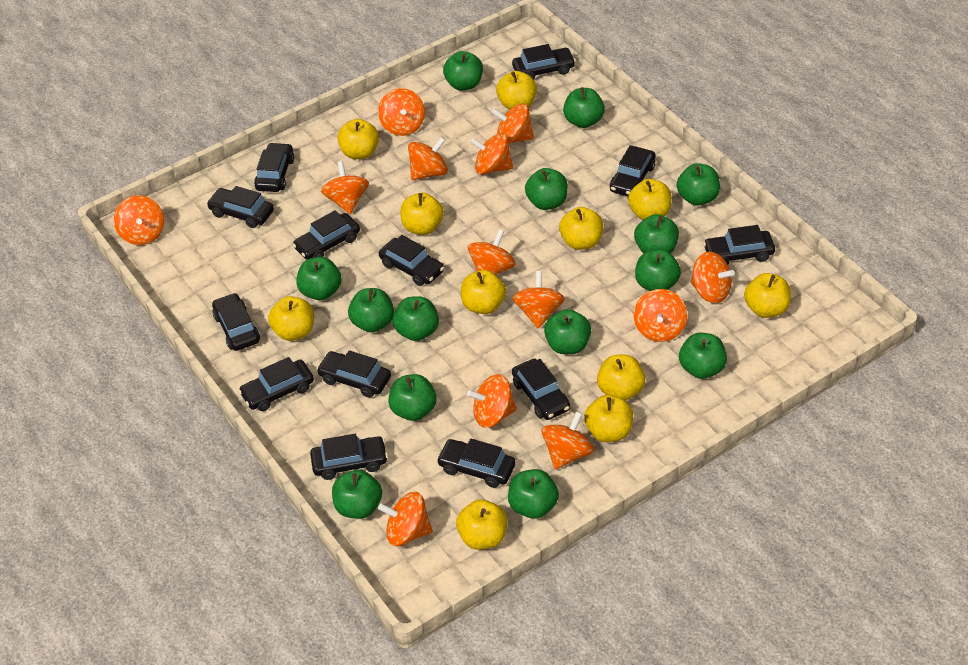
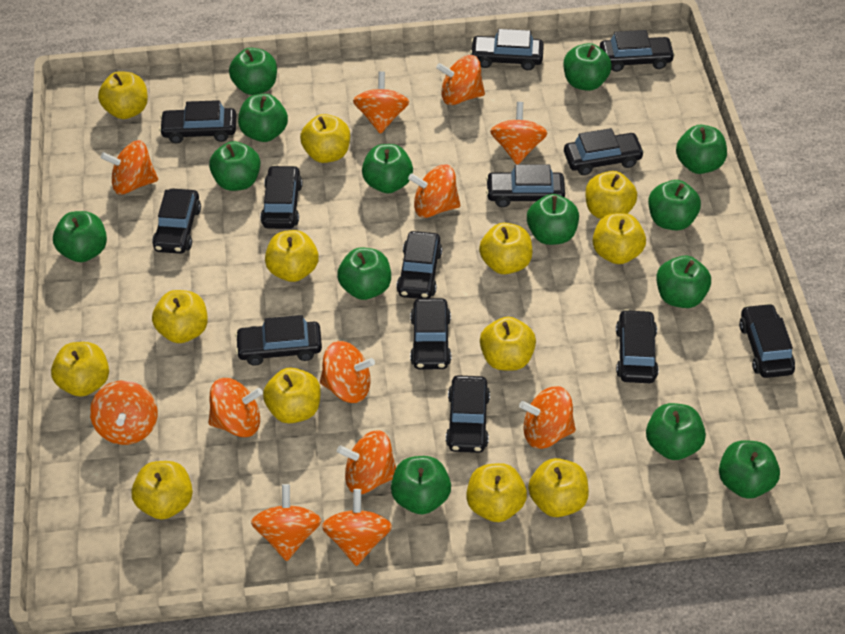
orange spinning top: [114,195,164,245] [321,161,369,214] [378,88,425,136] [378,492,433,546] [408,137,448,180] [467,374,517,428] [468,229,516,275] [470,133,513,175] [491,103,534,144] [512,271,565,329] [541,411,594,469] [634,289,687,342] [691,252,735,303] = 13 -> [90,381,157,445] [100,140,158,195] [208,378,263,437] [251,484,321,561] [320,341,375,403] [322,489,392,566] [337,430,396,494] [353,71,409,134] [408,165,460,218] [436,55,485,105] [490,102,548,165] [519,386,576,449] = 12
yellow apple: [268,296,314,341] [337,119,379,159] [400,193,444,235] [456,499,508,550] [461,270,506,314] [496,71,537,110] [559,207,604,250] [584,395,633,442] [597,355,646,400] [628,179,672,220] [744,273,791,318] = 11 -> [51,342,109,397] [98,71,148,119] [131,461,193,520] [152,290,208,343] [263,368,321,423] [265,230,319,282] [300,114,350,163] [466,463,527,522] [479,223,532,274] [480,317,536,371] [528,458,589,517] [585,171,637,219] [593,213,646,264] = 13

